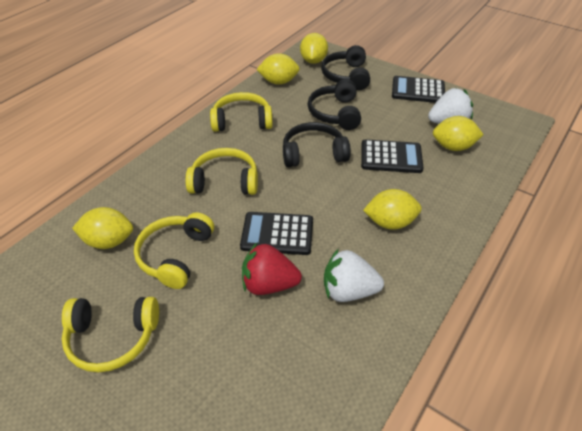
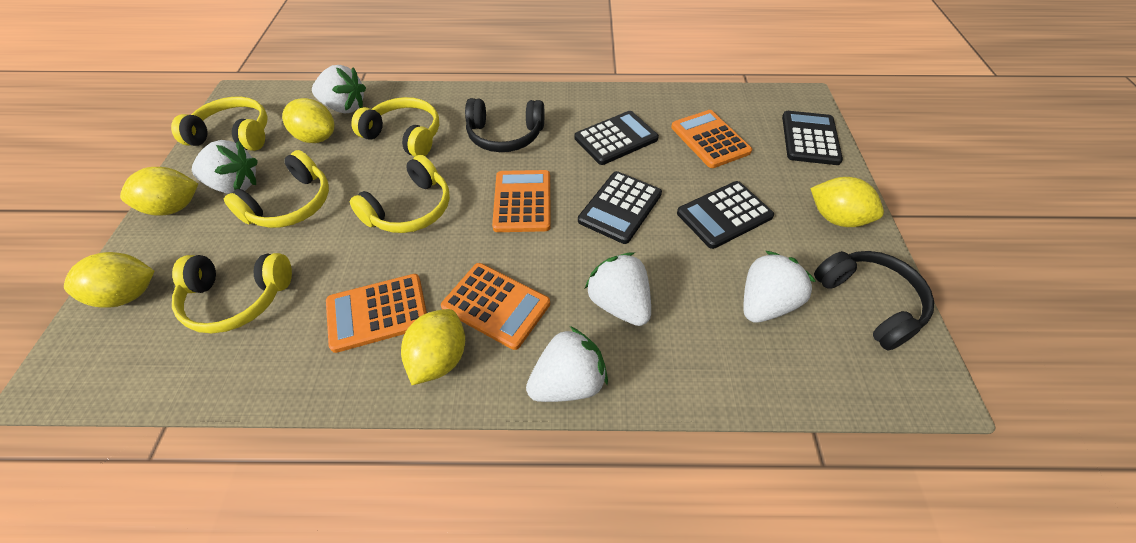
black calculator: [240,212,313,255] [361,139,423,173] [392,76,445,103] = 3 -> [575,111,659,165] [578,171,662,244] [677,181,774,249] [782,111,843,165] = 4
black headphones: [283,122,351,167] [308,79,361,130] [321,45,370,90] = 3 -> [465,98,545,152] [814,251,934,351] = 2
orange calculator: none = 0 -> [326,274,427,353] [441,263,550,350] [492,170,551,232] [671,110,752,168] = 4
red strawberry: [242,243,302,295] = 1 -> none = 0
white strawberry: [324,249,384,302] [428,88,473,124] = 2 -> [192,140,258,194] [312,65,366,113] [526,326,608,402] [585,252,651,326] [744,251,816,323] = 5
yellow headphones: [62,297,159,372] [134,212,214,289] [185,148,258,195] [210,92,273,132] = 4 -> [171,97,268,151] [172,253,292,333] [224,150,329,228] [350,155,450,233] [351,97,439,157] = 5

